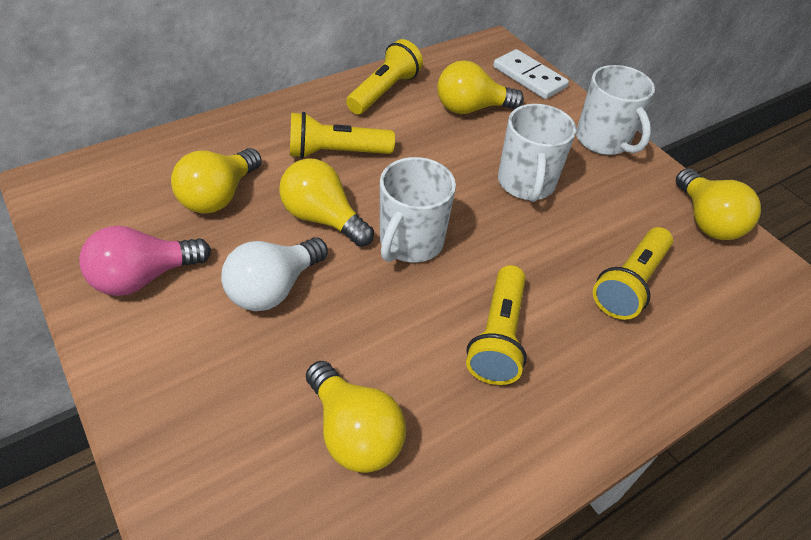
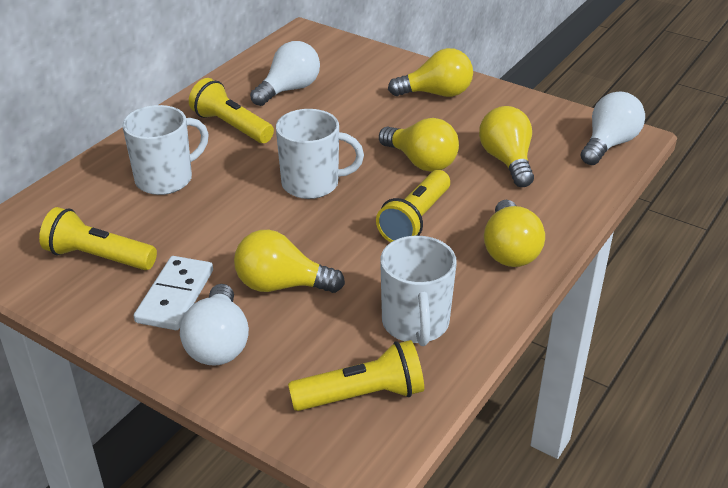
pink light bulb: [79,226,211,296] = 1 -> none = 0
white light bulb: [221,238,328,311] = 1 -> [180,284,249,365] [250,41,320,106] [580,92,645,165] = 3

